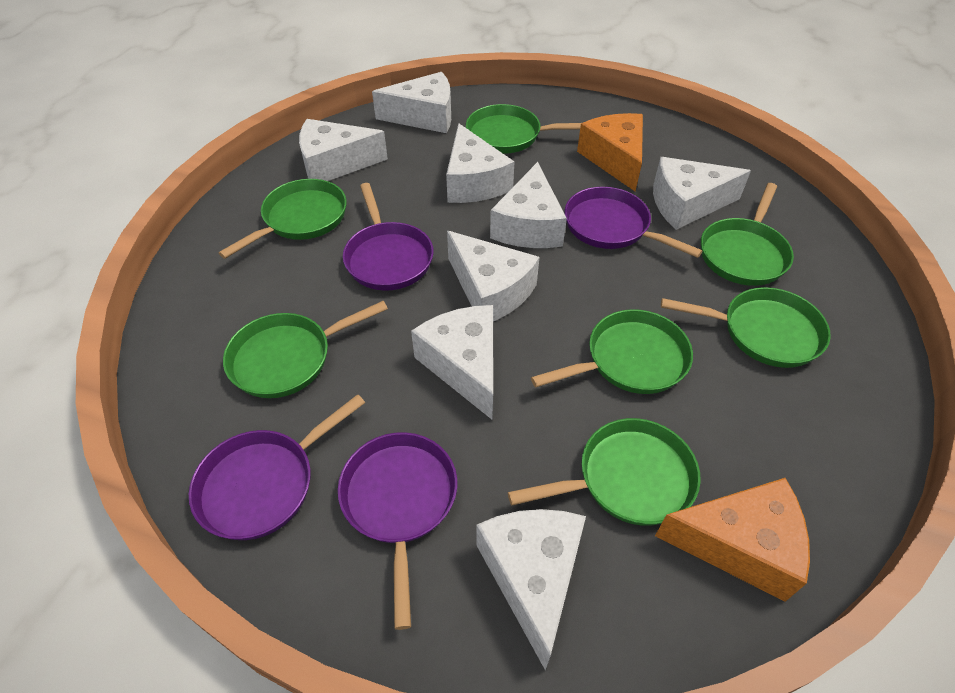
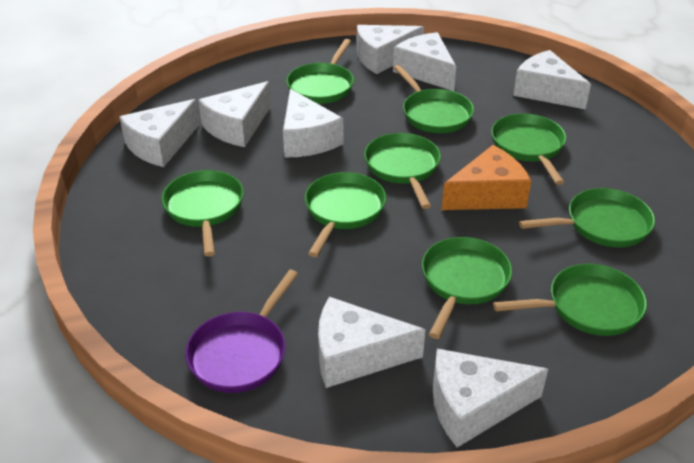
green pan: [219,179,347,259] [223,301,388,398] [466,104,581,154] [508,418,701,526] [531,309,693,394] [661,287,831,368] [701,183,794,286] = 7 -> [162,170,244,257] [286,39,354,104] [305,172,386,257] [364,133,441,209] [394,65,474,133] [422,237,512,339] [491,113,566,185] [493,264,647,336] [519,188,655,247] = 9
orange cheese: [577,113,643,191] [655,478,810,602] = 2 -> [441,145,531,210] = 1
purple pan: [189,394,365,540] [338,432,457,630] [343,183,434,291] [565,187,702,258] = 4 -> [185,270,298,393] = 1

